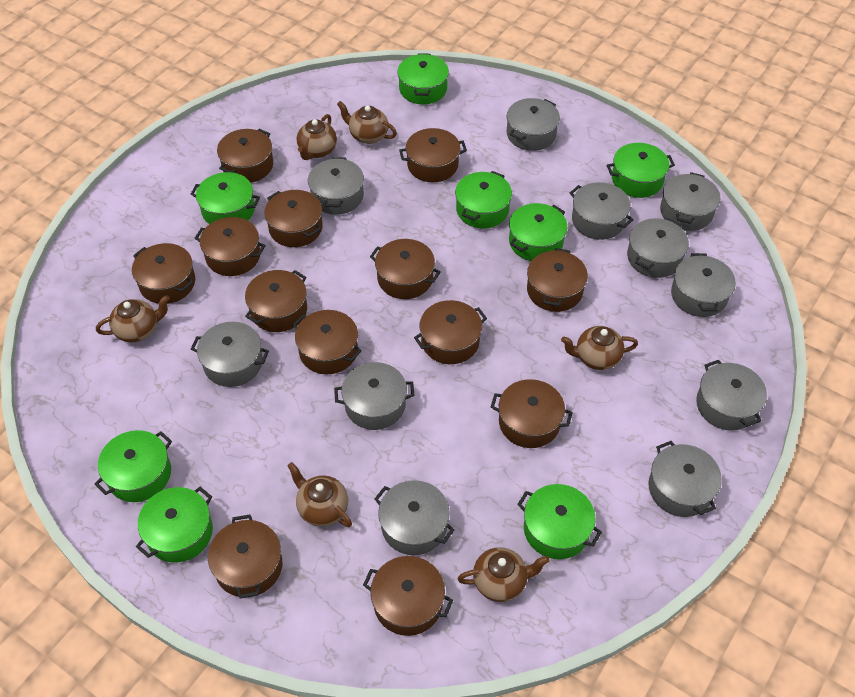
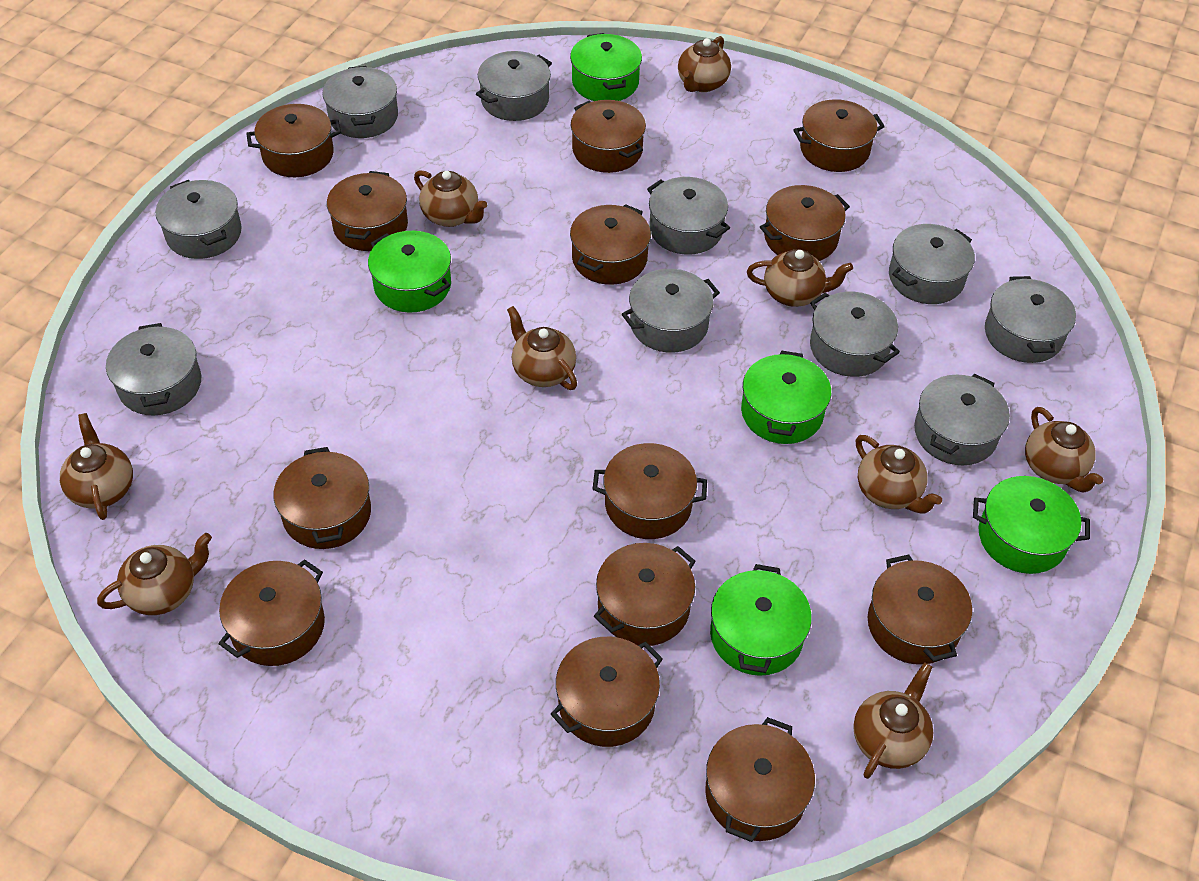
brown teapot: [96,295,170,342] [287,462,352,527] [297,114,337,160] [337,101,397,144] [457,547,550,602] [561,326,638,370] = 6 -> [60,413,133,520] [97,533,212,615] [414,170,487,227] [507,306,577,390] [678,36,731,92] [747,249,853,307] [853,662,933,779] [856,435,942,514] [1025,407,1103,493] = 9
green pot: [95,430,172,502] [136,487,213,562] [191,172,260,224] [397,53,449,104] [455,171,512,228] [509,203,567,261] [517,484,602,559] [607,143,675,198] = 8 -> [368,231,451,313] [570,33,642,101] [710,564,812,676] [741,351,831,444] [973,476,1090,574] = 5
grey pot: [191,322,269,387] [308,157,364,215] [334,362,415,430] [374,480,454,555] [507,98,560,151] [570,182,634,240] [627,218,689,278] [648,441,722,517] [660,172,720,231] [671,253,736,317] [696,360,767,431] = 11 -> [106,323,201,415] [156,180,242,259] [322,66,398,138] [476,51,552,121] [622,269,720,353] [647,177,730,255] [810,292,900,377] [889,224,975,304] [914,374,1010,465] [985,276,1076,363] = 10

